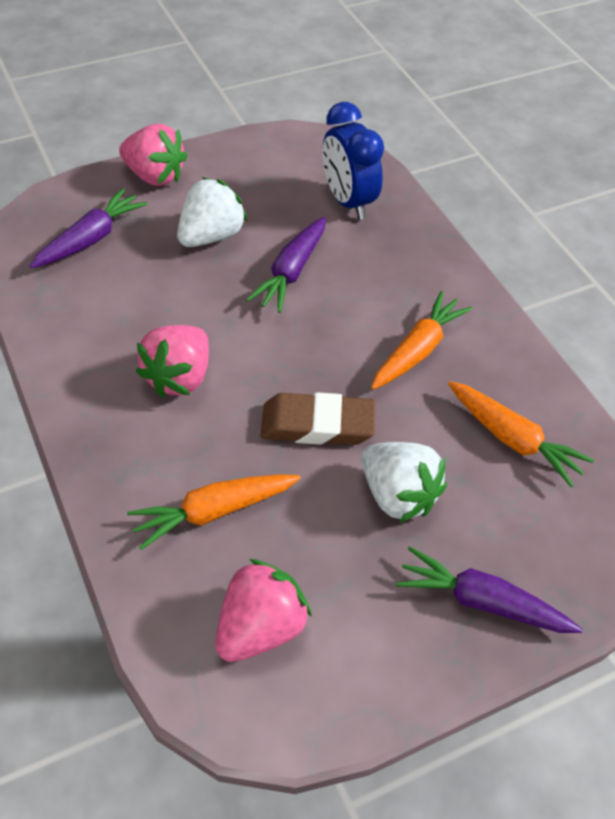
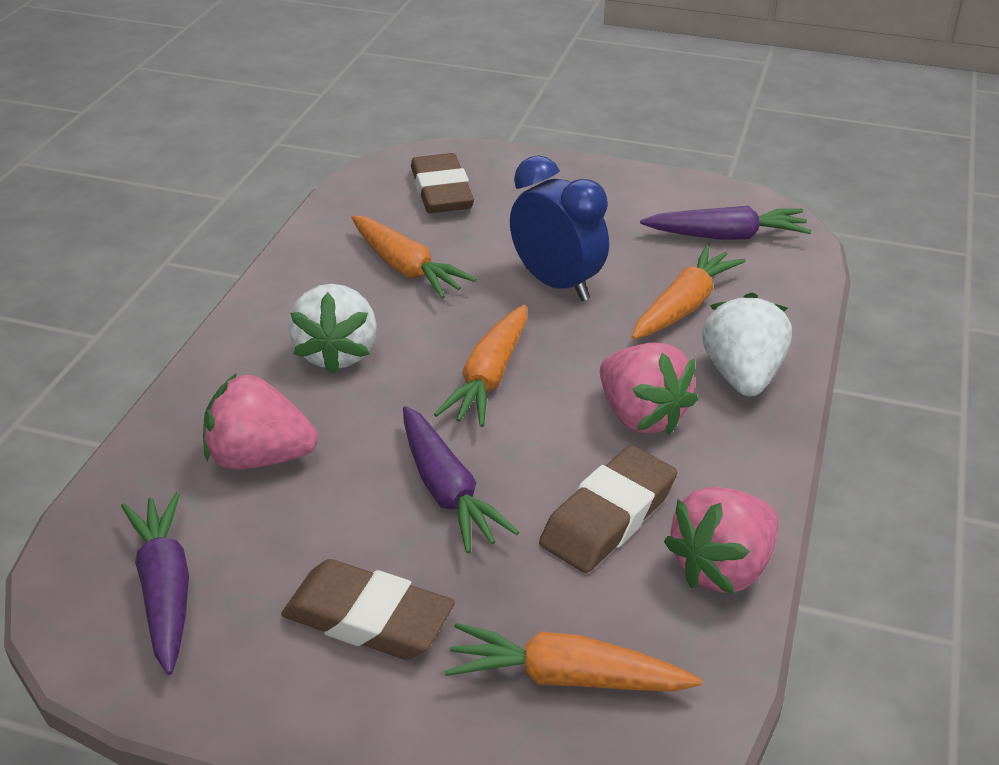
brown eraser: [261,392,375,445] = 1 -> [281,559,455,660] [411,153,474,213] [539,445,677,573] = 3
orange carrot: [127,474,301,550] [371,291,473,390] [448,381,594,487] = 3 -> [351,215,477,299] [434,305,527,427] [445,623,702,692] [632,245,746,339] = 4

